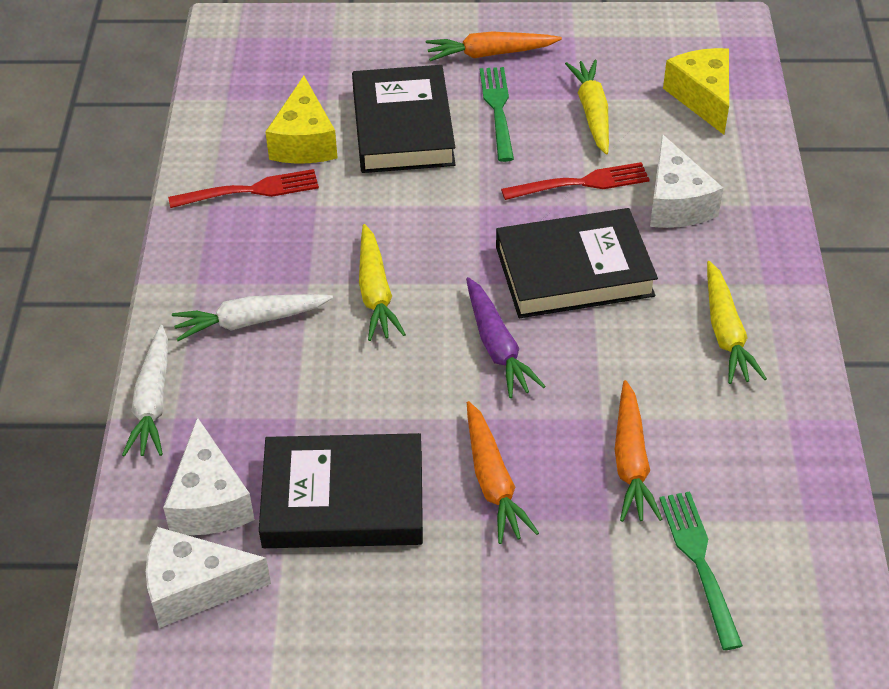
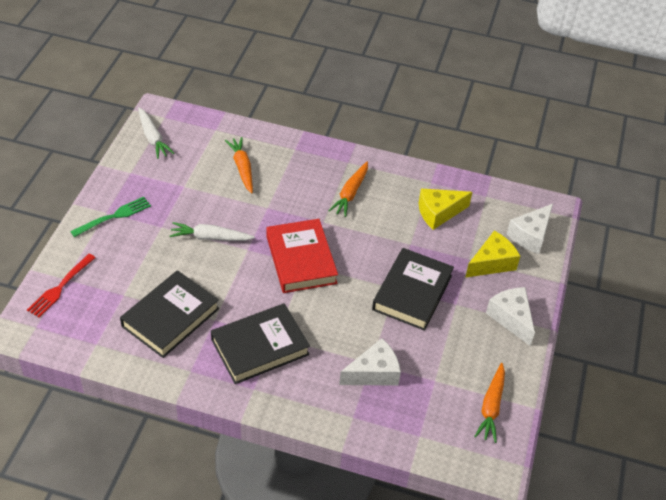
green fork: [480,67,514,162] [659,492,743,650] = 2 -> [70,197,151,237] = 1
purple carrot: [466,277,546,398] = 1 -> none = 0
red book: none = 0 -> [267,219,338,293] = 1
red fork: [168,169,319,208] [501,162,650,200] = 2 -> [27,254,96,318] = 1
yellow carrot: [359,224,406,341] [565,60,609,155] [707,261,767,384] = 3 -> none = 0

